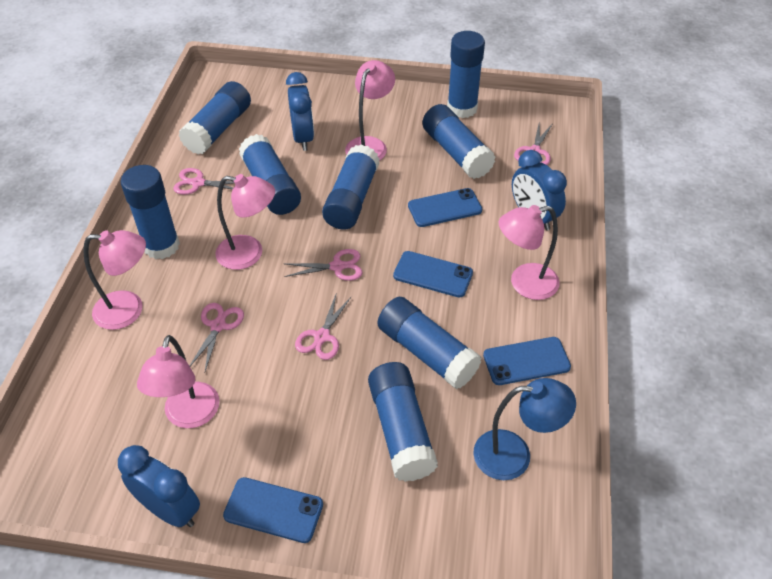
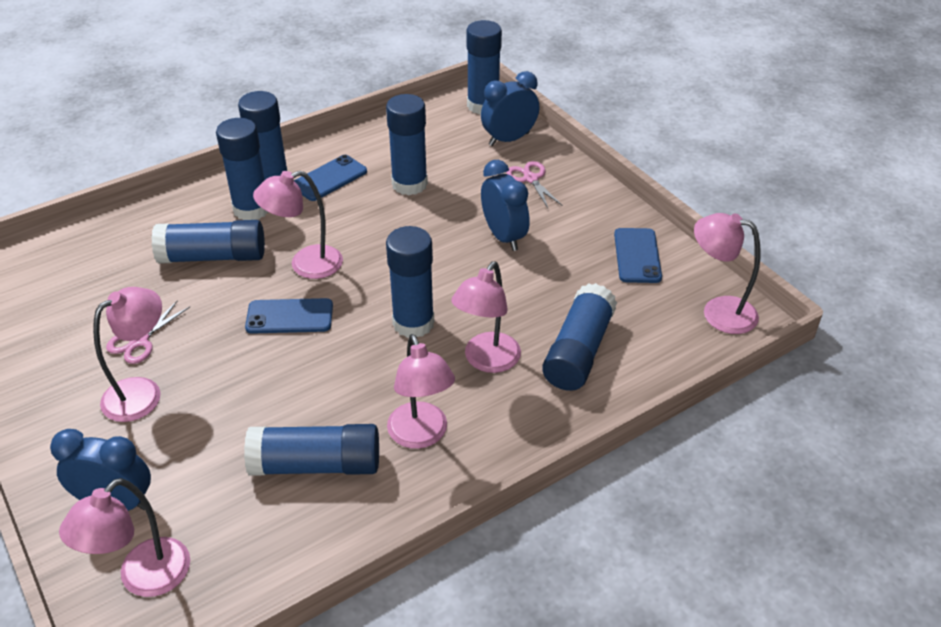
blue lamp: [473,378,576,480] = 1 -> none = 0
blue phone: [223,477,323,543] [393,251,473,298] [408,188,482,227] [483,337,571,385] = 4 -> [245,298,333,334] [294,155,367,201] [614,228,662,283] = 3
pink lamp: [83,230,146,330] [137,335,219,428] [215,174,275,270] [345,60,395,161] [499,205,559,300] = 5 -> [59,478,190,597] [93,287,162,422] [253,171,343,279] [387,334,455,449] [451,262,521,373] [694,213,761,334] = 6
pink scissors: [173,168,234,195] [190,303,244,371] [284,249,362,281] [295,292,352,360] [514,124,552,165] = 5 -> [106,301,190,364] [506,161,563,208] = 2

